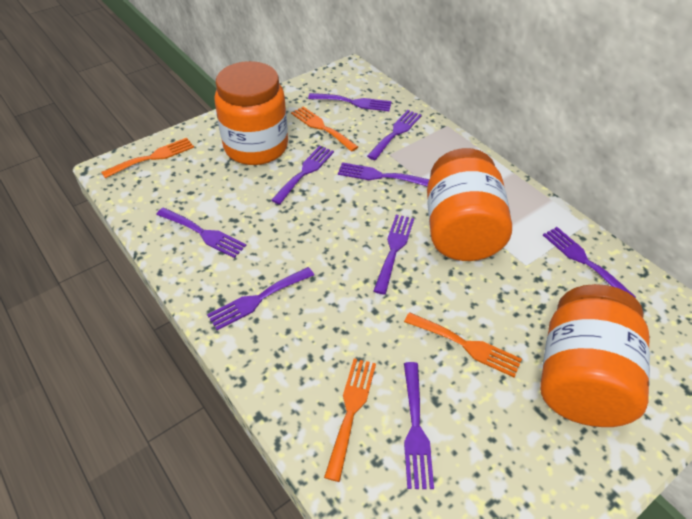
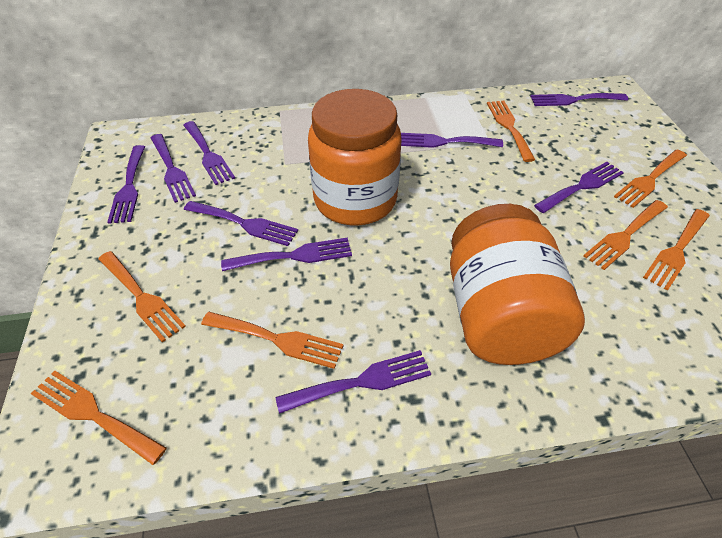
orange fork: [101,138,194,178] [291,106,358,152] [324,358,376,482] [404,312,522,377] = 4 -> [31,371,167,465] [98,251,186,343] [201,312,344,369] [487,101,535,162] [584,200,668,270] [614,150,687,208] [643,209,710,291] = 7
orange jar: [214,61,288,165] [427,148,512,261] [540,284,650,427] = 3 -> [308,89,402,225] [450,204,585,365] = 2

